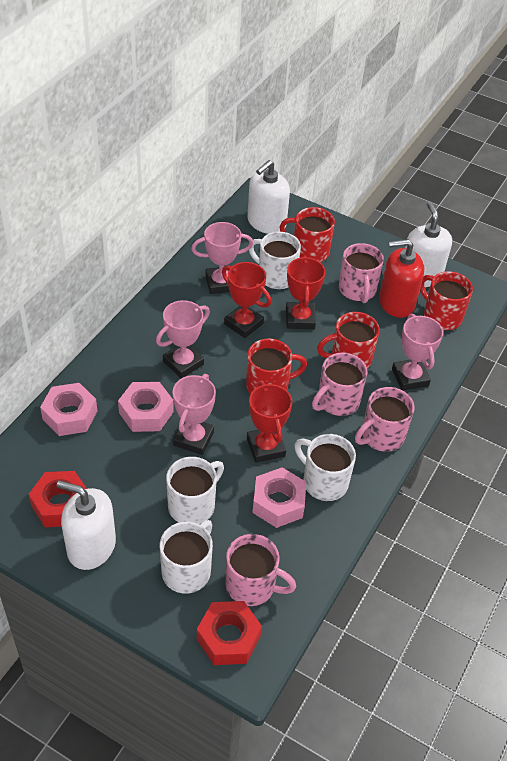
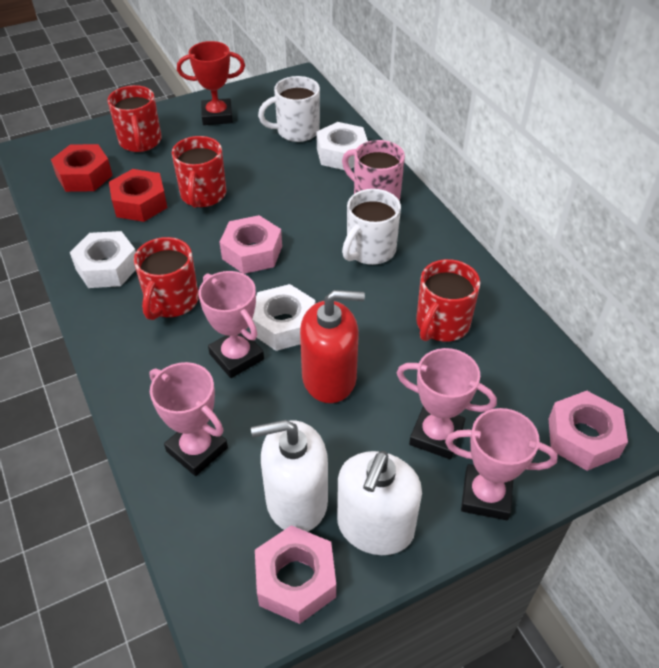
pink mug: [225,534,296,606] [312,353,367,416] [339,243,384,303] [355,387,415,452] = 4 -> [342,140,405,201] = 1
red trophy: [222,262,271,338] [247,381,292,463] [286,256,326,329] = 3 -> [177,41,245,125] = 1
white mug: [160,520,213,594] [166,457,224,524] [249,232,301,289] [295,434,356,501] = 4 -> [258,76,320,142] [342,189,401,265] = 2
white nut: none = 0 -> [70,231,136,288] [252,284,315,351] [317,122,368,170] = 3
white soap dispenser: [57,481,116,570] [247,160,290,234] [405,202,452,287] = 3 -> [251,420,328,532] [337,451,422,555] = 2

